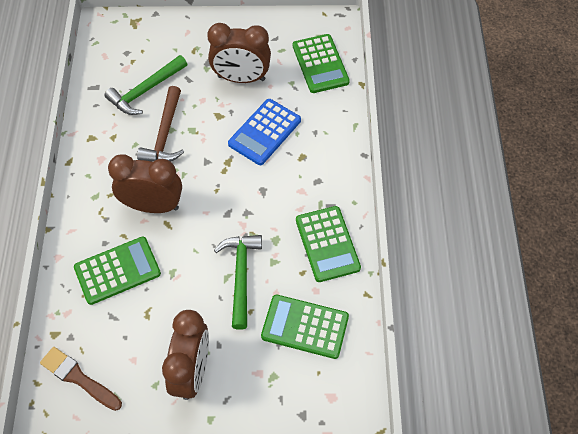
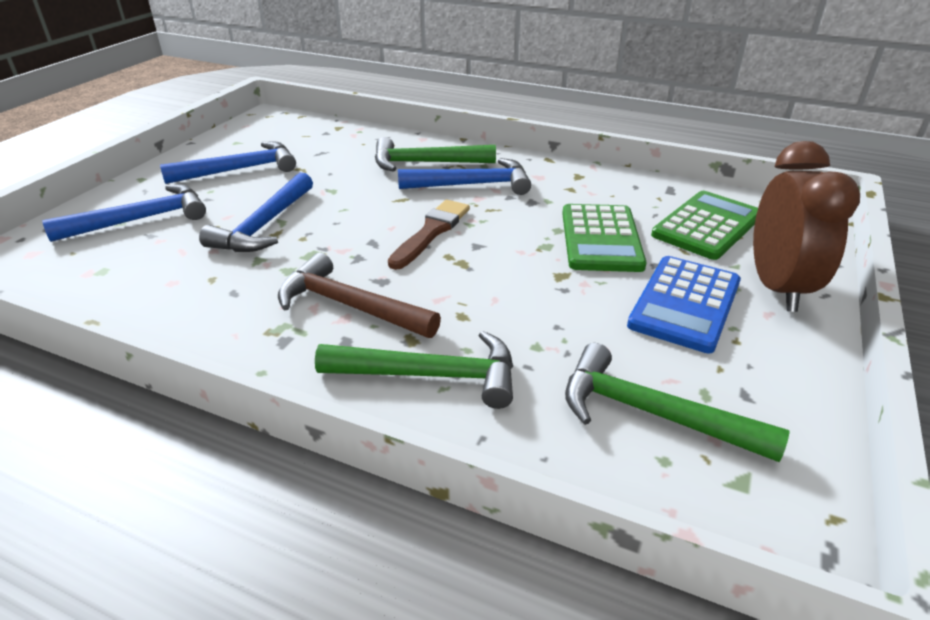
blue hammer: none = 0 -> [42,184,206,242] [160,142,296,184] [199,172,313,252] [398,158,531,195] = 4
brown clock: [108,154,182,213] [162,310,209,400] [207,23,271,83] = 3 -> [753,141,860,312] = 1
green calculator: [74,237,161,305] [261,295,349,359] [293,34,350,93] [296,206,361,282] = 4 -> [562,204,647,272] [651,191,758,260] = 2
green hammer: [104,55,187,115] [214,235,262,330] = 2 -> [315,331,513,409] [375,137,496,172] [565,343,790,462] = 3

